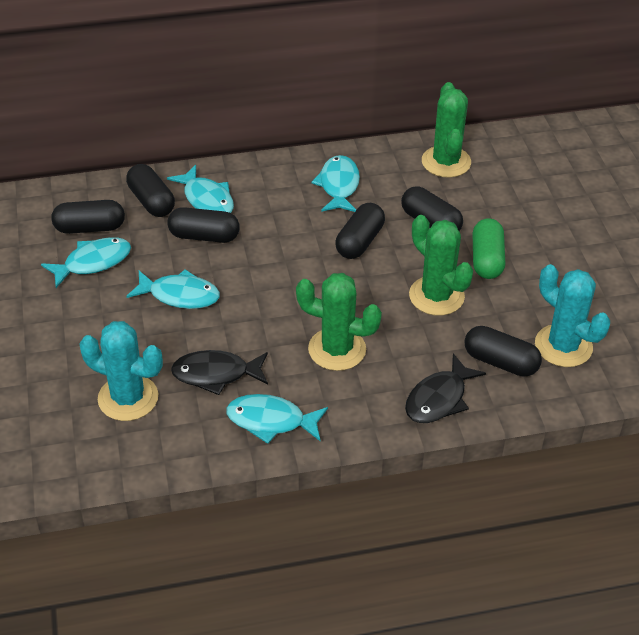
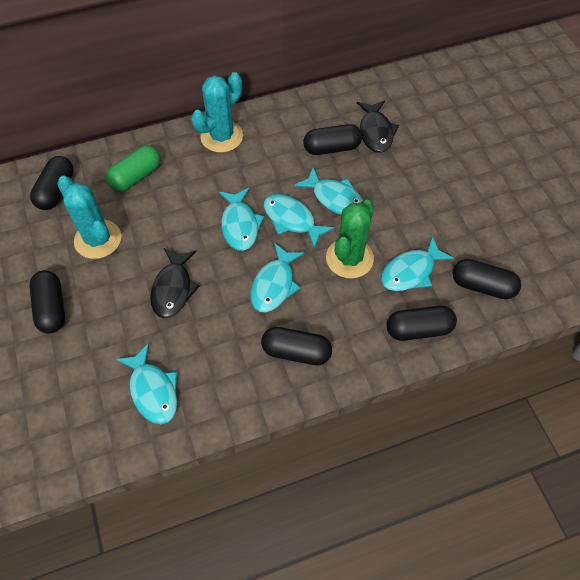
green cactus: [296,273,382,371] [409,215,473,316] [422,82,471,178] = 3 -> [326,200,374,278] = 1
turquoise fish: [41,237,131,288] [126,269,220,309] [167,165,234,213] [226,394,328,444] [311,155,360,212] = 5 -> [116,343,177,424] [219,188,264,251] [250,243,305,312] [264,194,334,249] [294,167,363,215] [381,236,454,291] = 6

